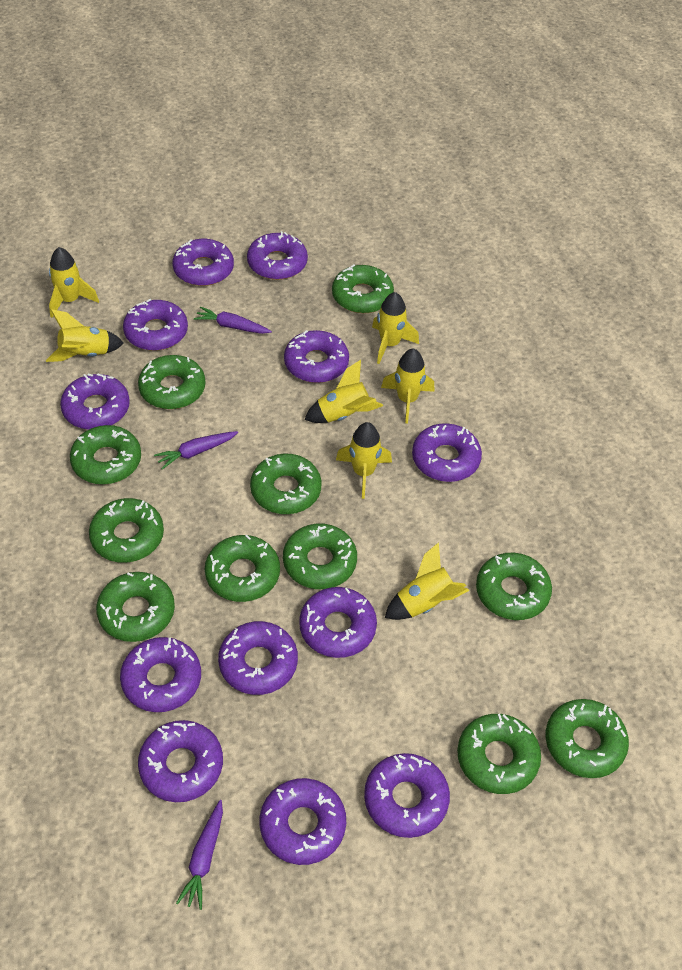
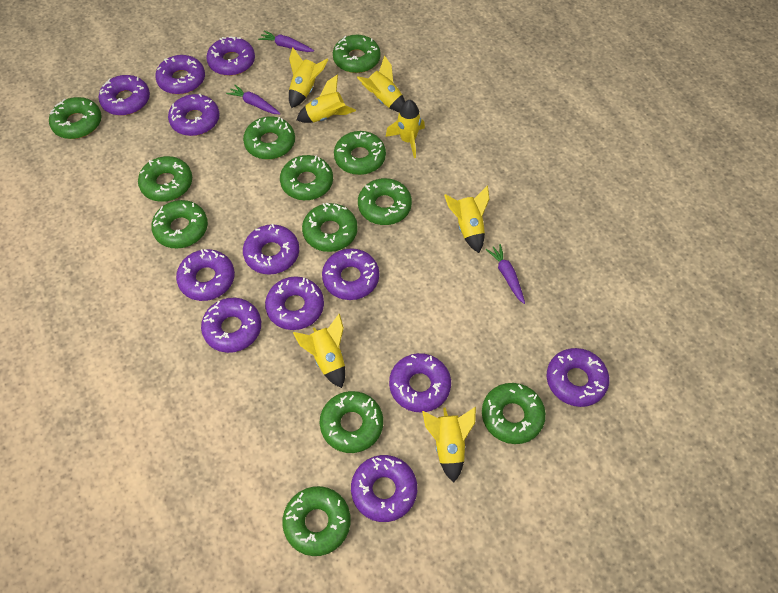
green donut: [70,425,141,484] [89,498,164,563] [96,572,175,642] [138,355,206,409] [205,535,280,602] [250,454,322,514] [283,524,357,589] [332,264,394,313] [457,714,541,794] [476,553,552,620] [546,699,629,778] = 11 -> [49,97,102,139] [138,156,192,202] [151,200,208,249] [243,116,295,159] [280,155,333,200] [282,486,351,556] [302,203,358,252] [320,391,383,453] [333,35,381,73] [334,131,386,175] [358,178,412,225] [482,383,546,444] = 12

